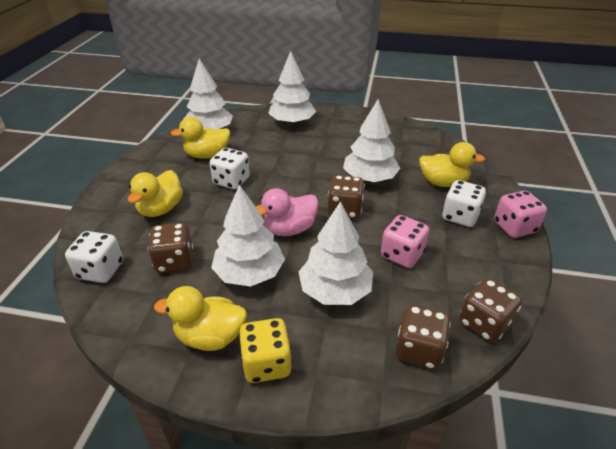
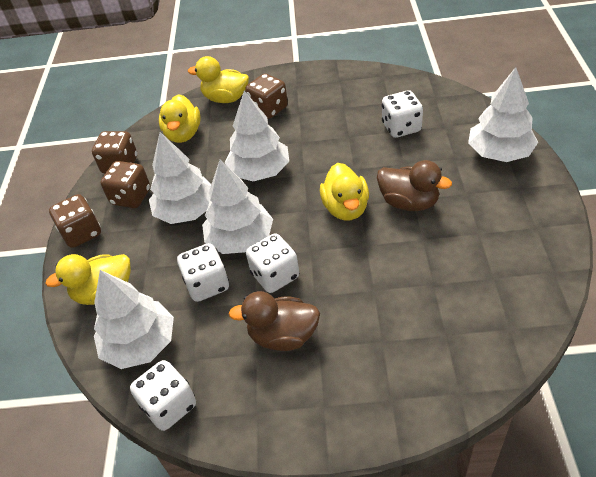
brown duck: none = 0 -> [228,291,320,351] [377,160,452,211] = 2
pink dice: [381,215,429,268] [494,191,547,238] = 2 -> none = 0
pink duck: [256,188,318,236] = 1 -> none = 0
white dice: [65,231,123,283] [209,148,250,189] [442,180,486,227] = 3 -> [130,360,196,431] [177,243,229,302] [246,233,299,293] [382,90,423,138] = 4
yellow dice: [239,318,291,383] = 1 -> none = 0

